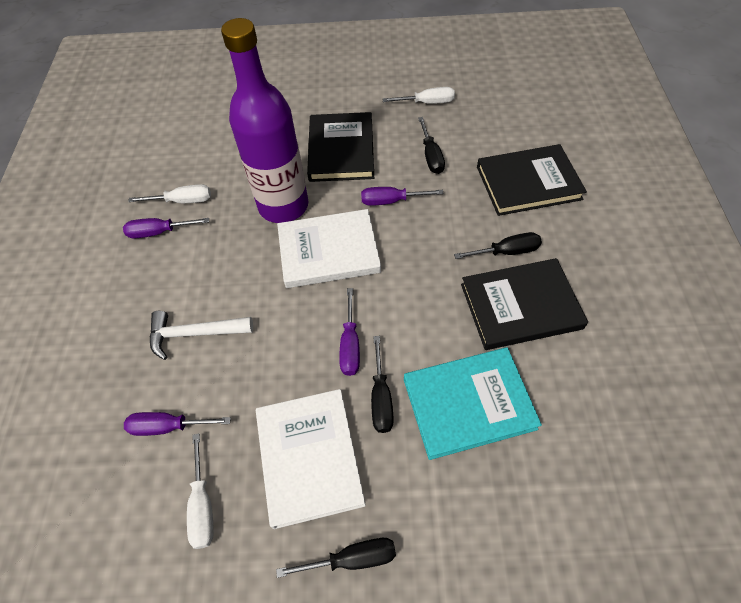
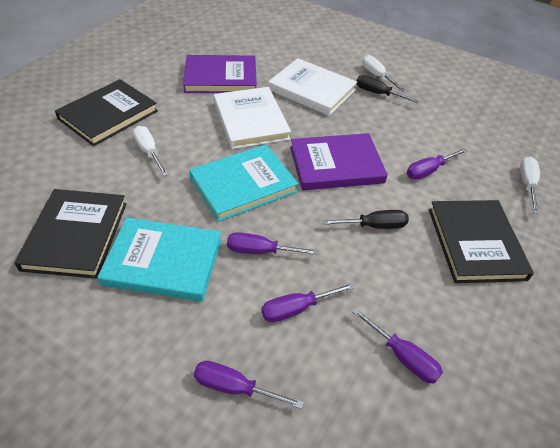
black screwdriver: [276,538,396,578] [371,336,394,433] [418,117,445,174] [454,232,542,259] = 4 -> [322,210,409,229] [356,75,419,103] = 2
purple book: none = 0 -> [183,55,257,93] [290,133,388,190] = 2
purple bottle: [221,18,308,223] = 1 -> none = 0
purple screwdriver: [123,218,209,239] [124,412,231,436] [339,288,360,376] [361,187,443,206] = 4 -> [194,361,304,409] [227,232,318,255] [261,283,355,322] [352,308,443,383] [407,148,468,180] = 5
turquoise book: [404,347,542,460] = 1 -> [97,218,222,302] [189,144,299,222] = 2
white hammer: [150,311,253,360] = 1 -> none = 0

